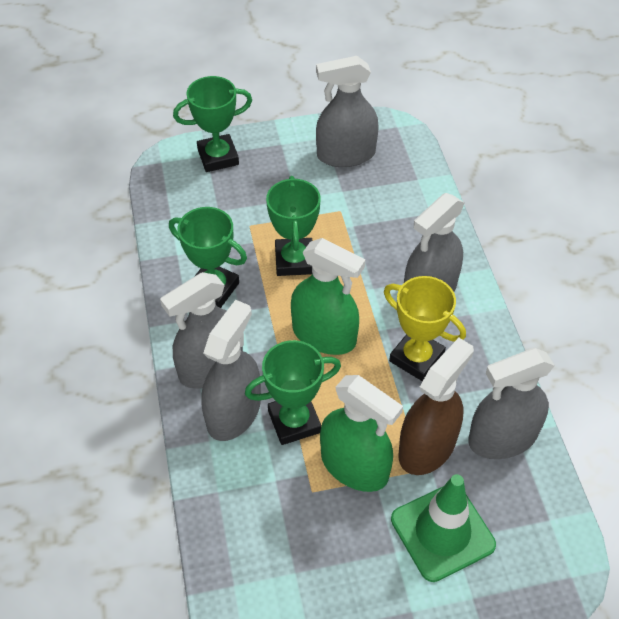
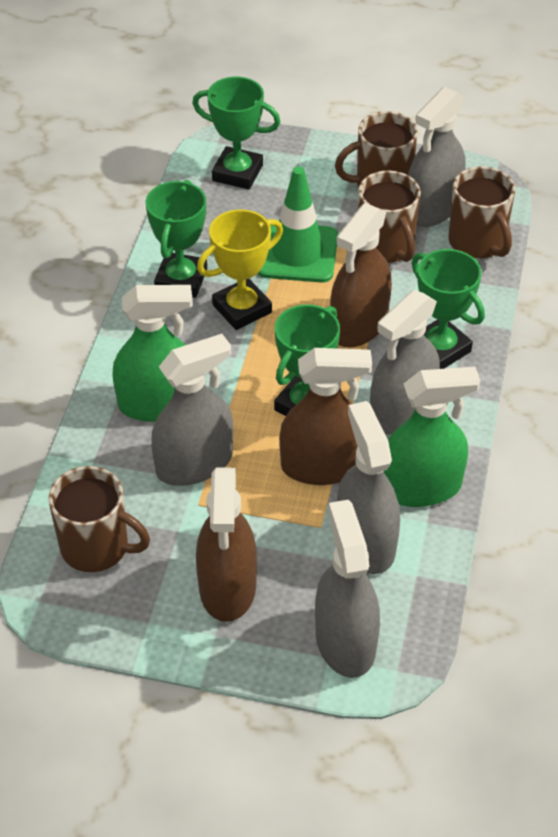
brown mug: none = 0 -> [48,466,150,572] [335,111,418,188] [358,170,421,263] [448,166,515,259] = 4
brown spray bottle: [398,338,474,475] = 1 -> [196,468,257,622] [279,348,372,485] [330,203,392,347] = 3

